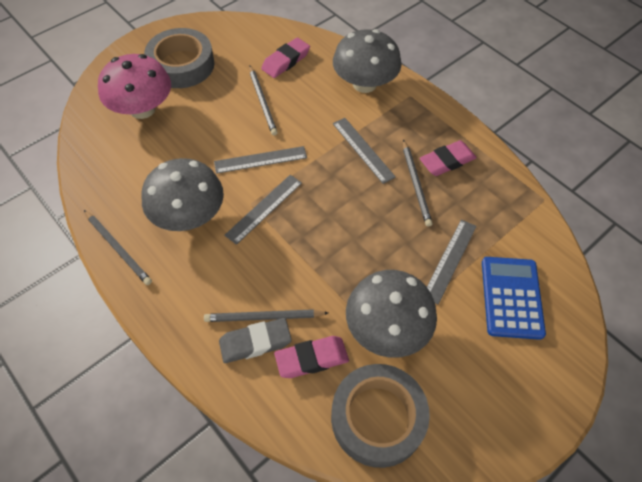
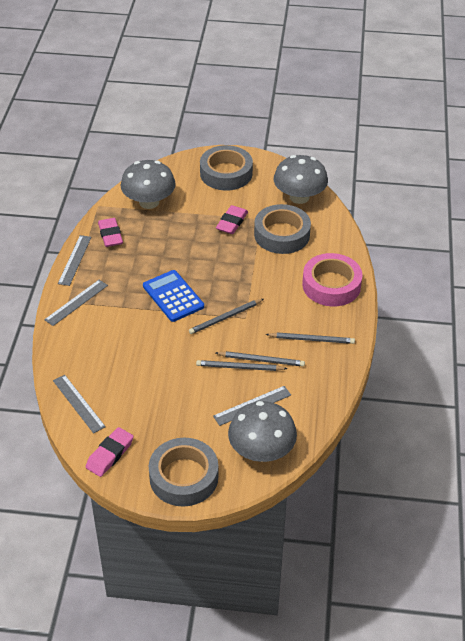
grey eraser: [219,318,292,363] = 1 -> none = 0
grey tape: [144,28,214,88] [331,364,430,468] = 2 -> [149,438,219,506] [200,145,253,191] [254,204,311,254] = 3
pink mushroom: [98,54,171,119] = 1 -> none = 0
pink tape: none = 0 -> [302,253,362,306] = 1

